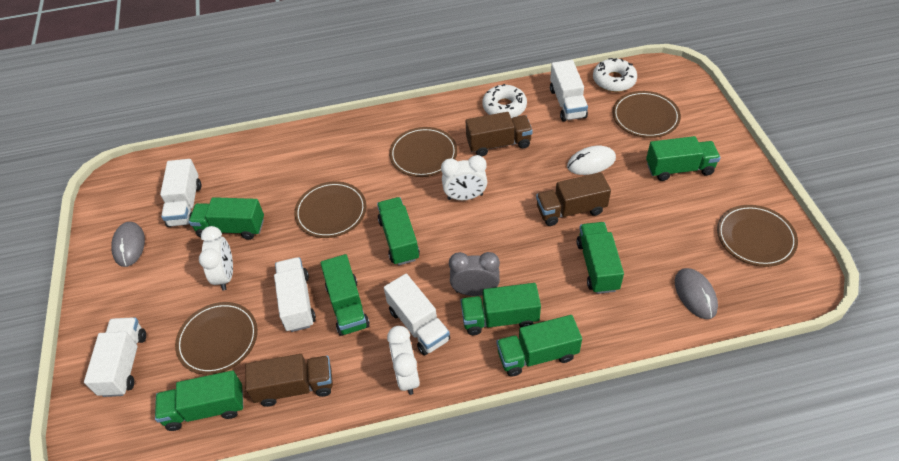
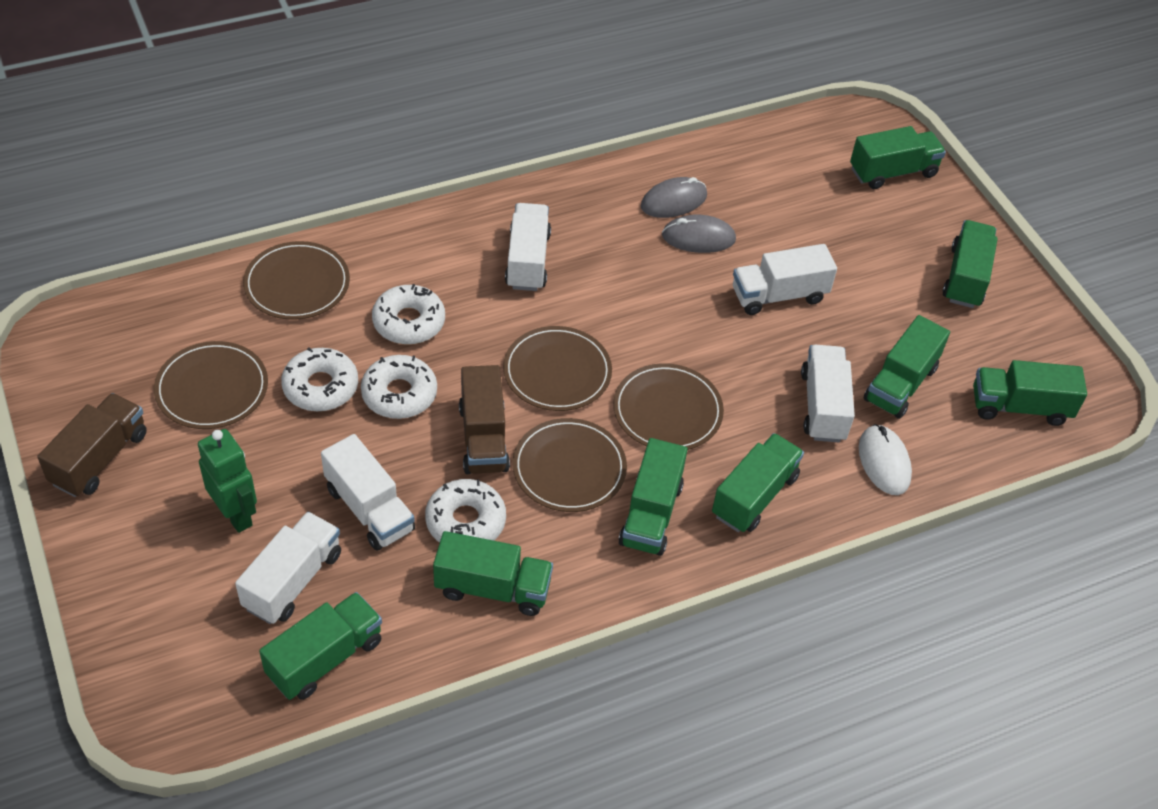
brown truck: [246,354,333,407] [466,112,533,156] [536,172,611,226] = 3 -> [37,393,147,497] [459,365,510,474] = 2
green robot: none = 0 -> [198,429,257,533] = 1
grey clock: [449,252,500,296] = 1 -> none = 0
white clock: [199,226,233,291] [387,326,420,395] [441,155,487,200] = 3 -> none = 0
white donut: [482,84,527,118] [593,58,637,92] = 2 -> [281,348,358,411] [361,355,437,419] [372,284,445,345] [425,479,506,542] = 4

